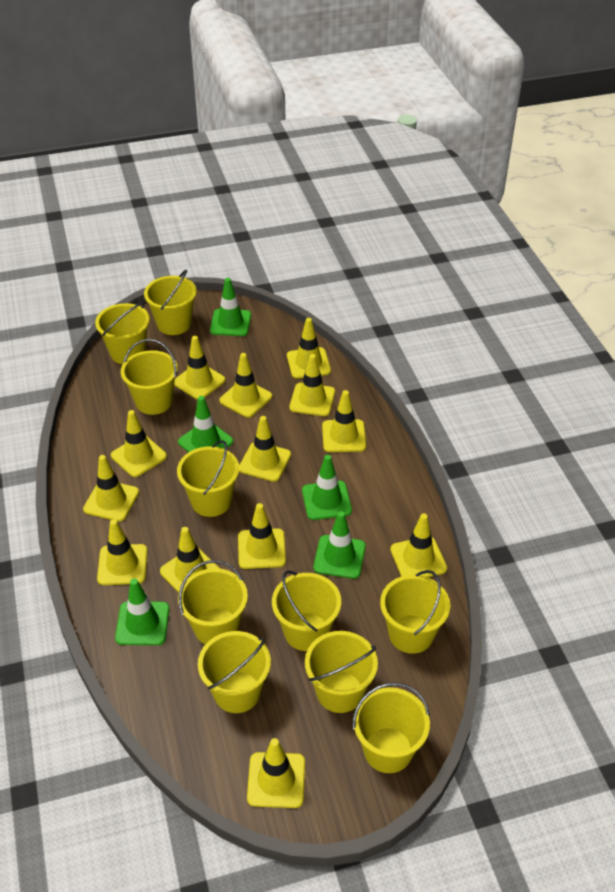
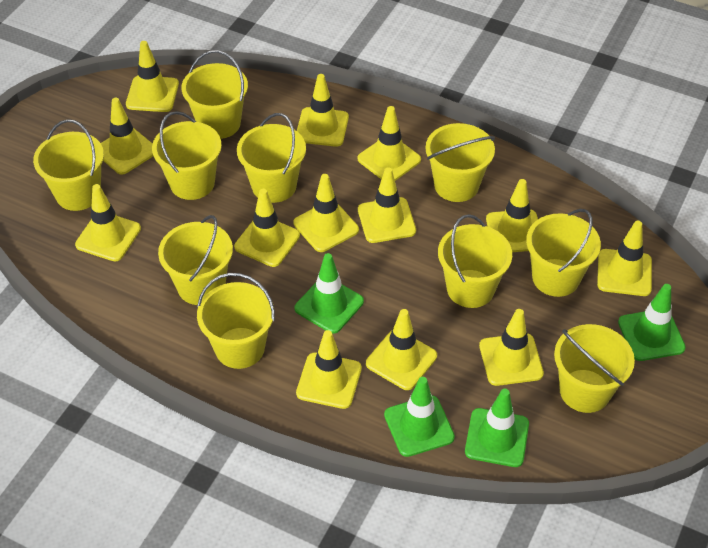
green traffic cone: [115,579,169,645] [178,396,233,452] [210,278,251,336] [302,455,352,520] [313,511,366,579] = 5 -> [295,253,364,334] [384,377,455,457] [465,389,529,467] [618,284,686,361] = 4

